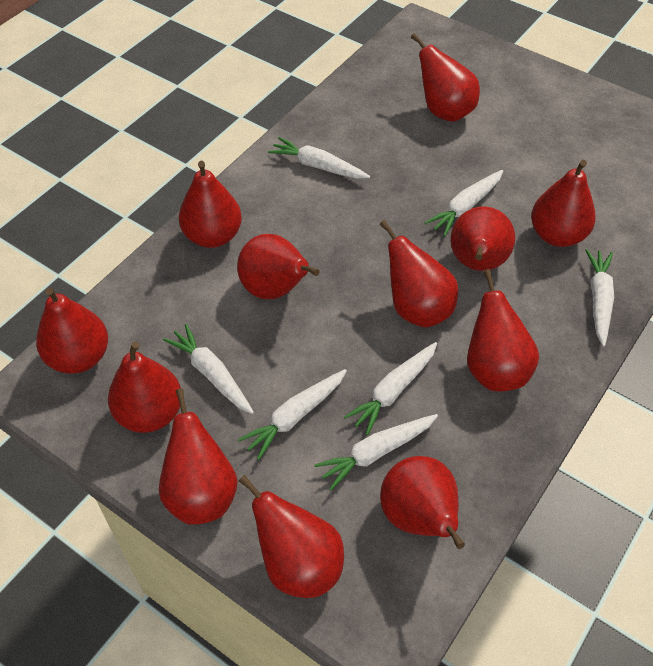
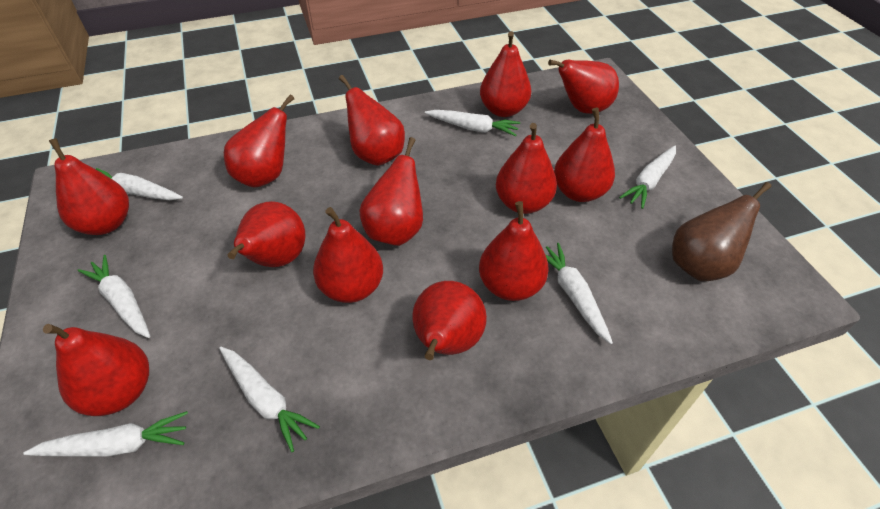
brown pear: none = 0 -> [672,182,771,281] = 1
red pear: [36,288,108,374] [108,342,181,433] [159,388,238,525] [179,161,242,248] [237,234,320,299] [239,475,344,598] [379,220,458,328] [380,456,465,549] [411,33,480,122] [450,207,515,271] [467,269,539,391] [531,160,596,247] = 12 -> [43,324,149,416] [49,138,129,235] [224,94,294,188] [228,201,305,267] [313,207,383,303] [339,75,405,166] [359,137,423,246] [412,281,487,360] [479,201,549,301] [480,31,531,117] [496,123,557,214] [548,60,619,114] [554,108,615,202] = 13

